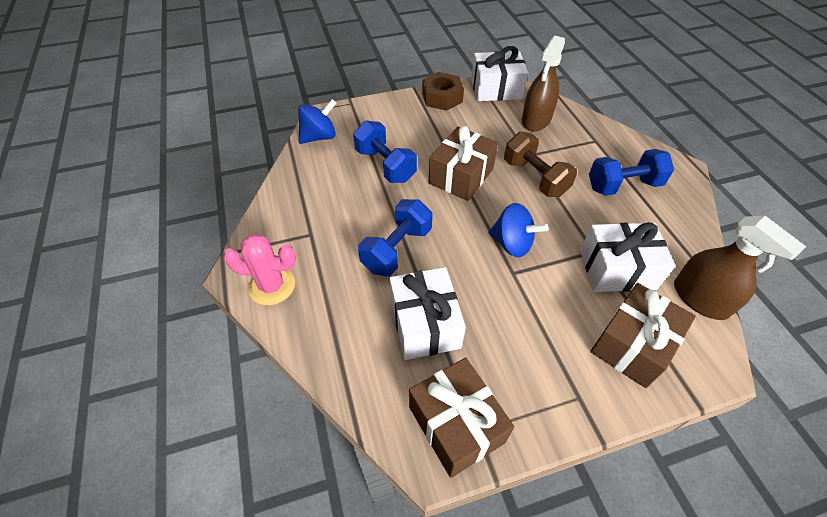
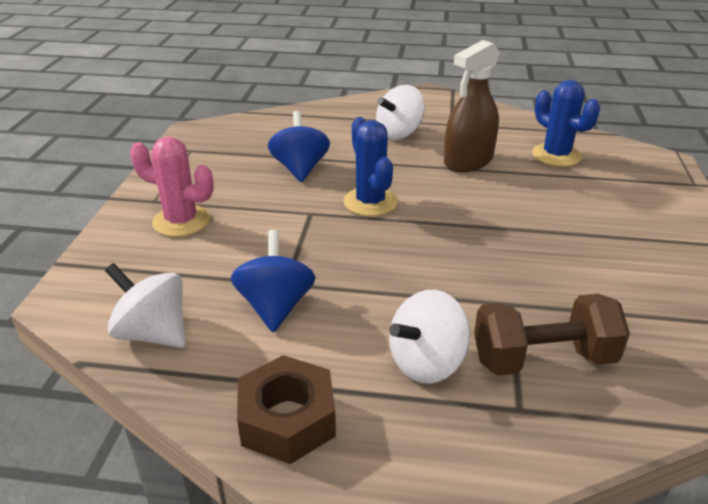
blue cactus: none = 0 -> [343,117,398,216] [532,80,600,167] = 2
blue dumbbell: [353,120,417,183] [358,199,432,276] [589,149,674,196] = 3 -> none = 0
brown gift: [409,358,514,478] [429,126,498,201] [590,283,696,388] = 3 -> none = 0
brown spray bottle: [522,36,565,131] [674,216,806,320] = 2 -> [444,40,500,172] = 1
white gift: [389,267,466,360] [471,46,528,101] [580,222,675,292] = 3 -> none = 0
white spinning top: none = 0 -> [105,263,186,348] [376,85,425,140] [389,290,470,384] = 3

